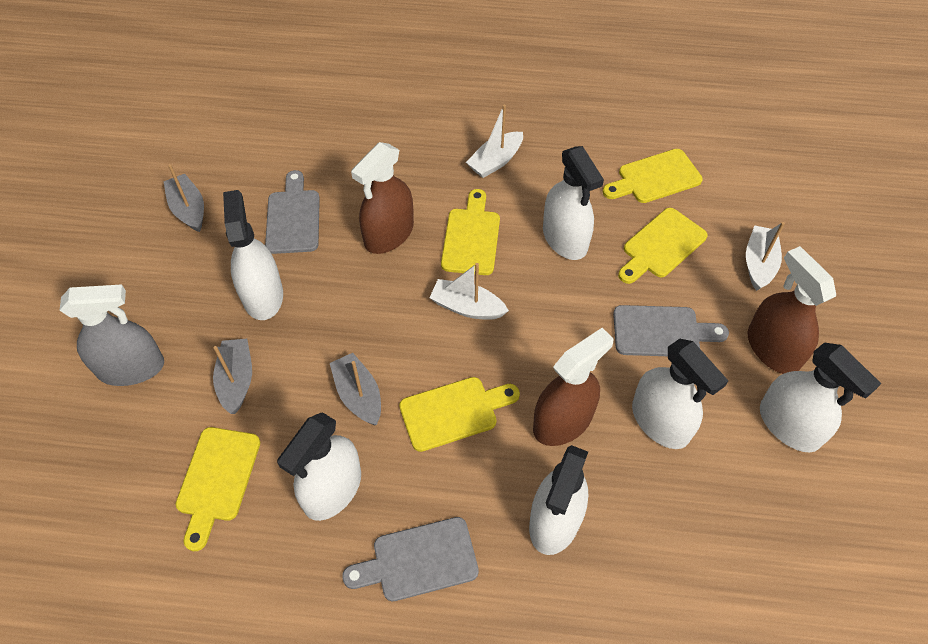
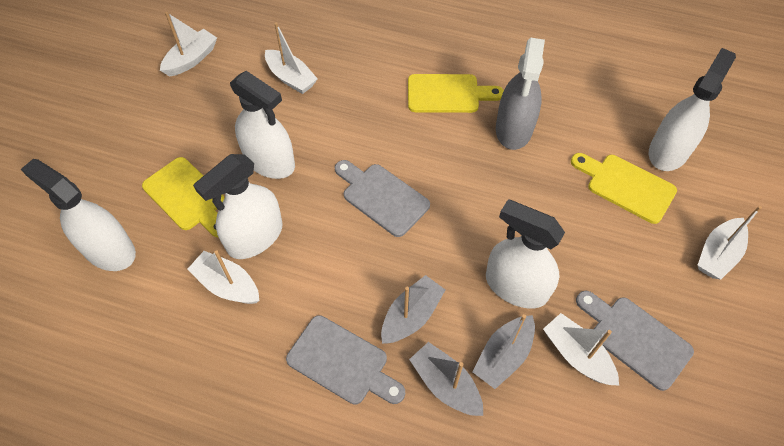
brown spray bottle: [351,142,414,254] [533,328,613,446] [748,246,836,374] = 3 -> none = 0
white boat: [429,263,509,320] [466,105,523,178] [746,222,785,291] = 3 -> [160,12,217,77] [187,250,260,304] [265,22,318,94] [543,313,619,386] [698,206,762,280] = 5
white spray bottle: [223,190,283,320] [277,412,361,521] [529,445,588,555] [543,146,604,260] [632,339,728,449] [760,342,881,452] = 6 -> [21,159,136,271] [193,154,283,259] [230,71,295,179] [486,199,565,309] [649,48,736,171] = 5
yellow cutting board: [175,427,260,551] [399,377,520,452] [441,189,500,275] [603,149,703,203] [618,208,708,284] = 5 -> [142,157,225,237] [408,74,504,113] [571,153,677,224] = 3

